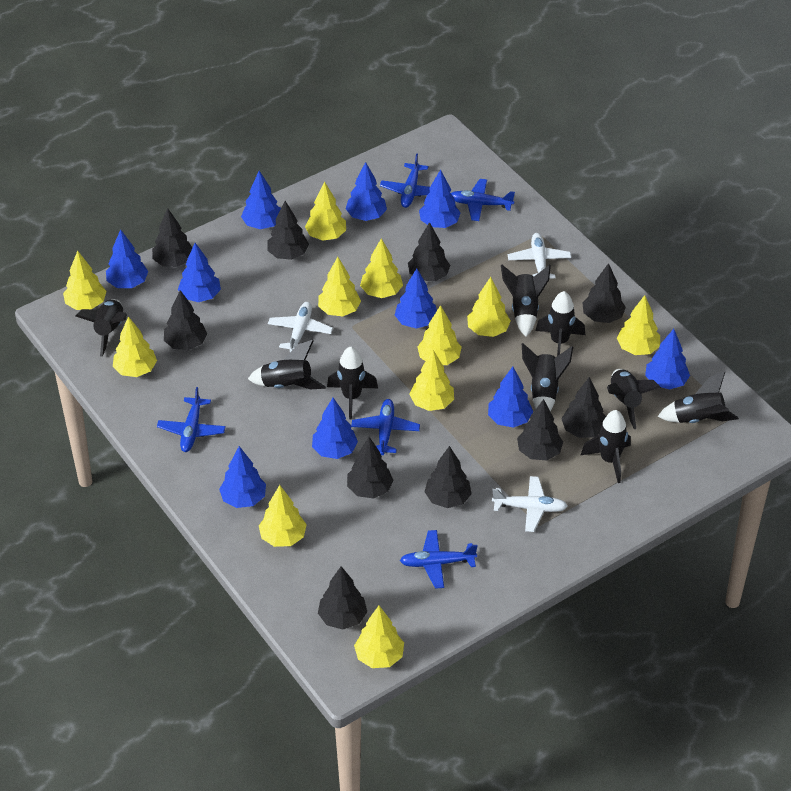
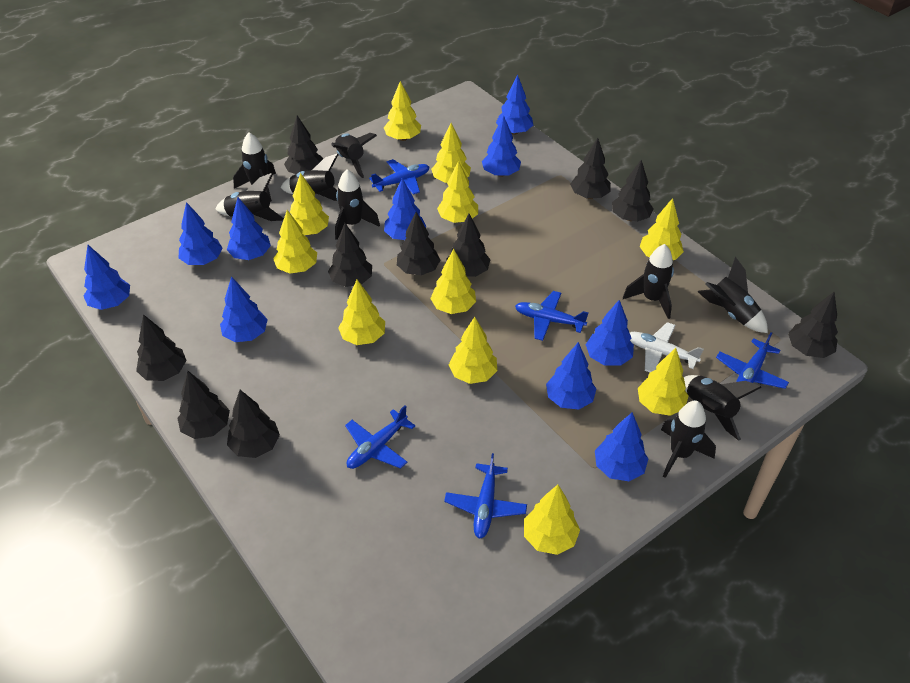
white plane: [268,302,333,352] [492,476,567,532] [508,233,571,279] = 3 -> [630,322,704,372] = 1

